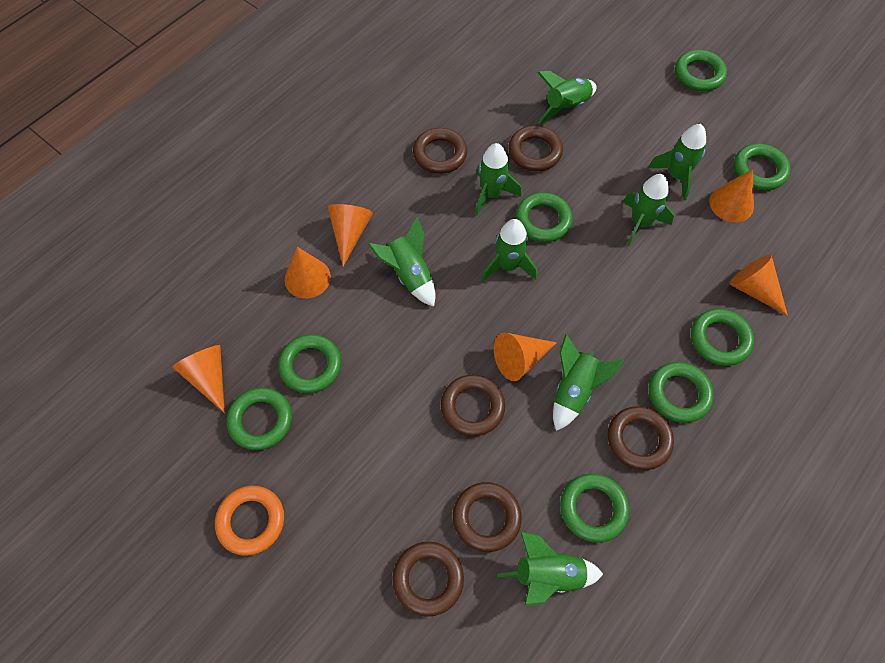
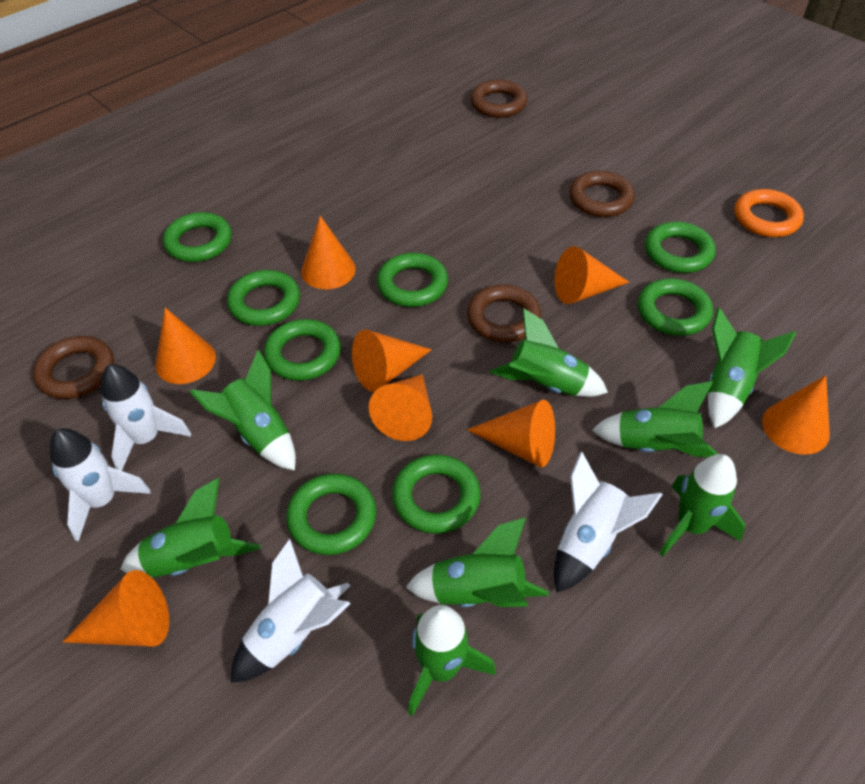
brown ring: [392,542,464,617] [413,128,467,174] [441,375,505,436] [453,482,522,552] [509,126,563,171] [608,406,674,470] = 6 -> [33,336,114,399] [467,284,541,342] [470,80,527,118] [569,171,635,217] = 4
orange cone: [172,345,225,413] [284,247,331,299] [328,204,373,267] [494,332,557,381] [709,169,754,222] [730,255,788,316] = 6 -> [63,570,169,647] [155,308,216,384] [301,216,356,289] [352,330,432,392] [369,374,432,441] [467,400,555,467] [555,246,629,304] [762,375,830,455] = 8
white rocket: none = 0 -> [50,428,151,541] [101,364,191,471] [231,539,351,683] [554,452,663,592] = 4

